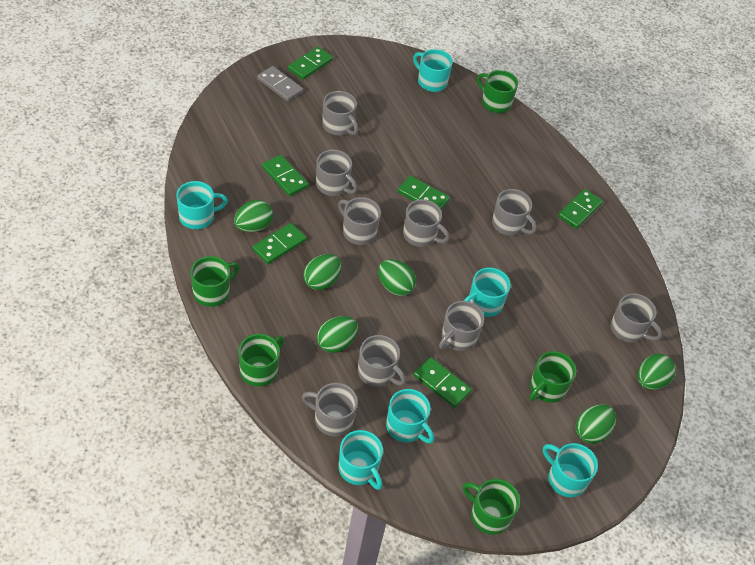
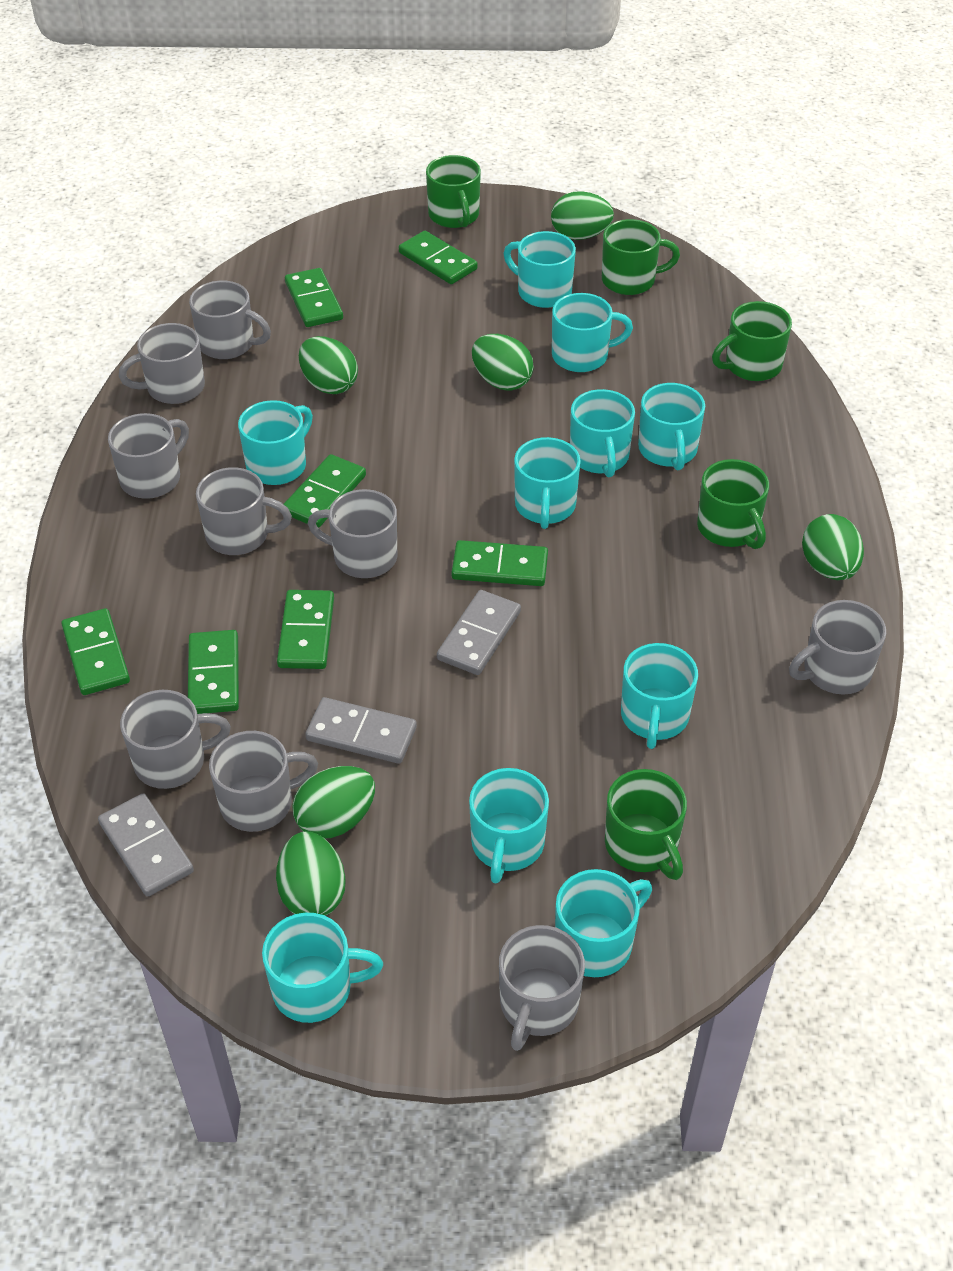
green domino: [252,223,307,264] [262,155,309,196] [288,47,333,80] [398,176,450,210] [413,357,472,408] [558,189,603,229] = 6 -> [61,608,130,695] [188,630,239,714] [277,590,334,669] [284,454,366,528] [285,268,343,327] [399,231,478,284] [452,540,548,586] = 7
grey domino: [257,66,303,102] = 1 -> [98,793,194,897] [305,697,417,764] [437,590,521,675] = 3
turquoise mug: [176,181,228,229] [338,430,383,490] [386,389,434,444] [413,49,453,92] [463,267,511,317] [543,443,598,497] = 6 -> [238,400,313,485] [262,913,383,1023] [469,768,549,883] [504,231,576,308] [514,437,581,529] [552,293,633,372] [555,869,652,977] [570,389,635,477] [621,643,698,749] [638,383,705,470] = 10

